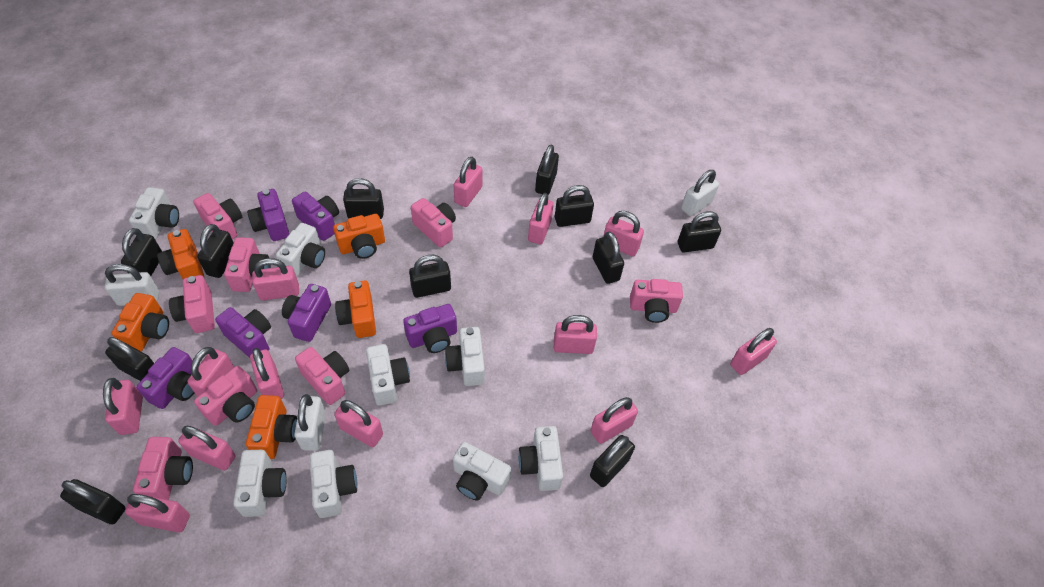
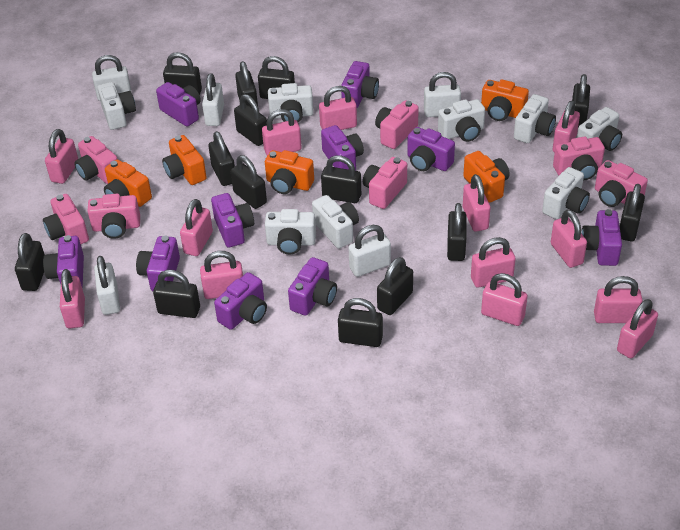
black padlock: [60,479,126,524] [105,337,154,381] [121,228,162,276] [197,224,234,278] [343,178,384,219] [409,255,451,298] [535,145,559,195] [555,185,594,227] [590,435,635,487] [593,231,624,284] [678,211,721,252] = 11 -> [15,233,45,291] [153,270,200,318] [163,52,202,95] [208,131,235,186] [231,155,267,209] [234,94,267,146] [235,61,258,107] [258,56,295,99] [321,155,361,203] [338,298,383,347] [377,257,413,315] [447,203,467,261] [572,74,590,127] [620,184,645,241] = 14
pink camera: [133,437,193,500] [169,275,215,333] [193,193,242,239] [194,366,257,426] [224,237,270,292] [295,347,349,405] [411,198,456,248] [630,279,683,323] = 8 -> [43,194,89,244] [74,136,117,184] [87,194,140,239] [363,157,407,209] [375,100,419,149] [553,136,605,180] [595,160,648,207] = 7
purple camera: [136,347,194,409] [215,307,271,358] [247,189,290,241] [282,284,331,342] [292,191,339,241] [403,304,457,353] = 6 -> [43,235,84,287] [136,236,180,291] [156,82,201,126] [211,193,254,248] [214,272,267,330] [288,257,337,316] [321,125,364,171] [341,61,379,108] [407,127,455,171] [581,209,622,266] = 10
white padlock: [105,264,159,306] [294,394,326,451] [681,170,719,216] = 3 -> [92,55,132,101] [94,256,120,315] [202,73,224,126] [348,225,391,277] [424,72,461,117] = 5

